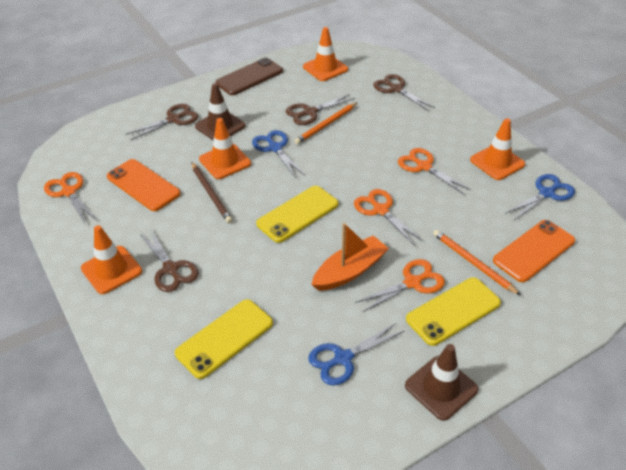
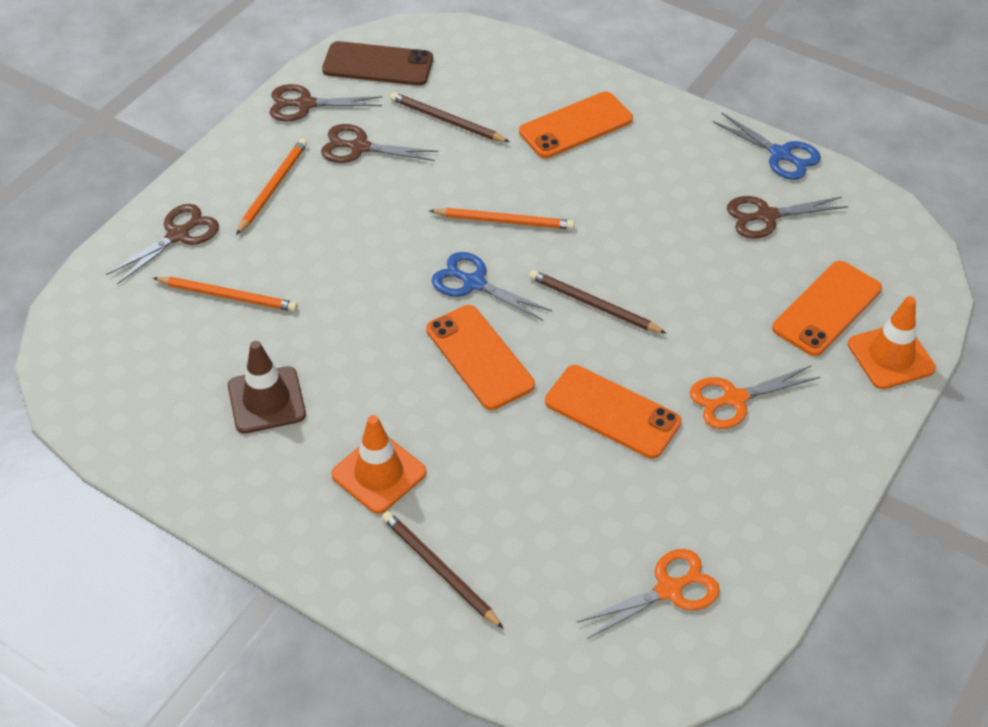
blue scissors: [252,130,305,178] [308,323,404,385] [505,174,575,220] = 3 -> [431,252,552,321] [712,113,821,180] = 2
brown pencil: [191,162,232,223] = 1 -> [382,511,504,629] [390,92,509,142] [529,270,667,334] = 3
brown traffic cone: [195,83,246,140] [405,344,478,421] = 2 -> [228,341,306,434] = 1
orange boat: [311,223,389,291] = 1 -> none = 0
orange pencil: [294,102,358,144] [433,230,520,295] = 2 -> [153,277,298,312] [236,138,307,235] [429,208,575,229] = 3
orange phone: [107,159,180,211] [493,220,575,282] = 2 -> [426,305,535,410] [519,91,633,158] [545,365,681,459] [772,261,882,356] = 4
orange scissors: [44,172,97,224] [354,189,424,246] [355,259,445,312] [398,148,471,194] = 4 -> [577,549,720,639] [690,365,820,429] = 2
orange traffic cone: [81,225,142,294] [199,118,251,179] [303,27,348,81] [470,118,525,180] = 4 -> [331,415,426,514] [848,296,936,389] = 2
yellow phone: [175,299,273,379] [256,186,338,243] [406,277,501,346] = 3 -> none = 0

